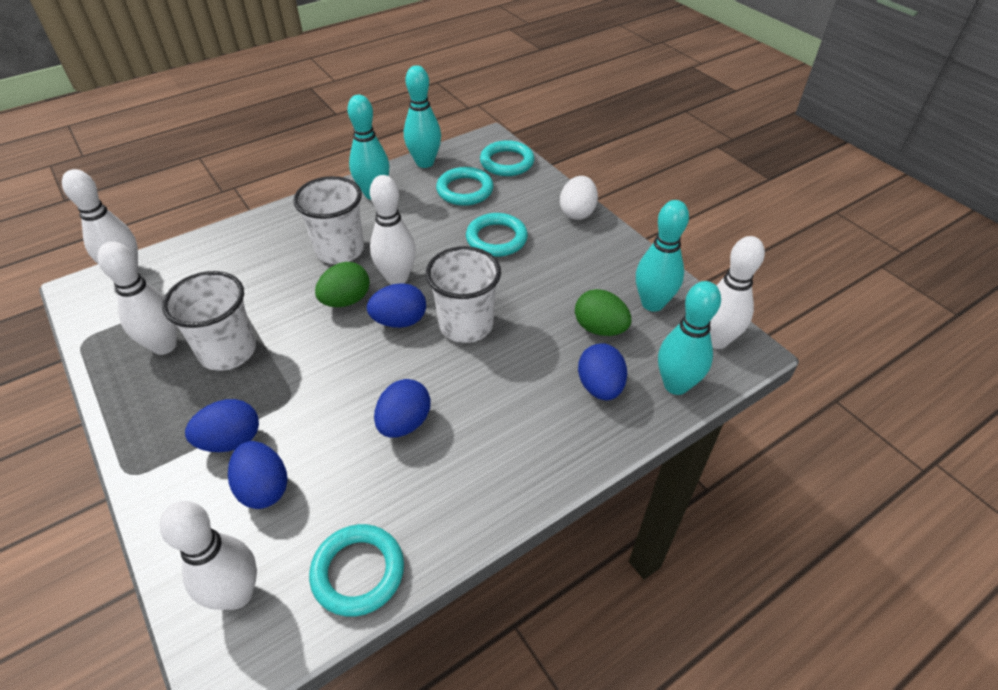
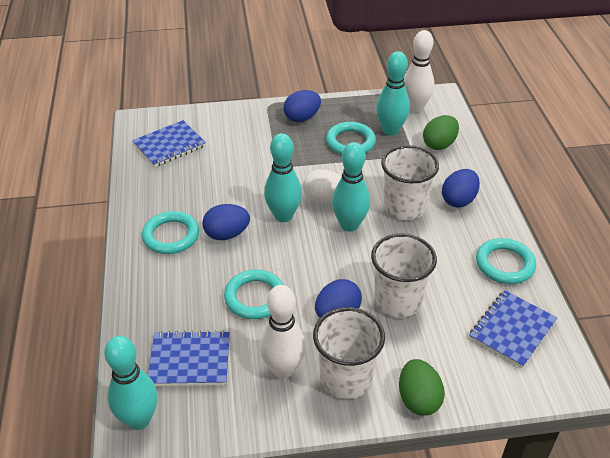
blue egg: [185,399,259,452] [228,441,288,509] [367,283,426,328] [374,379,431,438] [578,343,627,400] = 5 -> [202,204,250,240] [283,90,321,122] [315,279,362,318] [442,169,480,208] = 4
blue notebook: none = 0 -> [132,120,206,167] [148,330,230,386] [469,290,557,368] = 3
white bowling pin: [62,169,138,272] [97,242,177,355] [160,501,257,610] [370,175,416,285] [710,236,765,349] = 5 -> [260,285,306,378] [404,30,434,113] = 2

